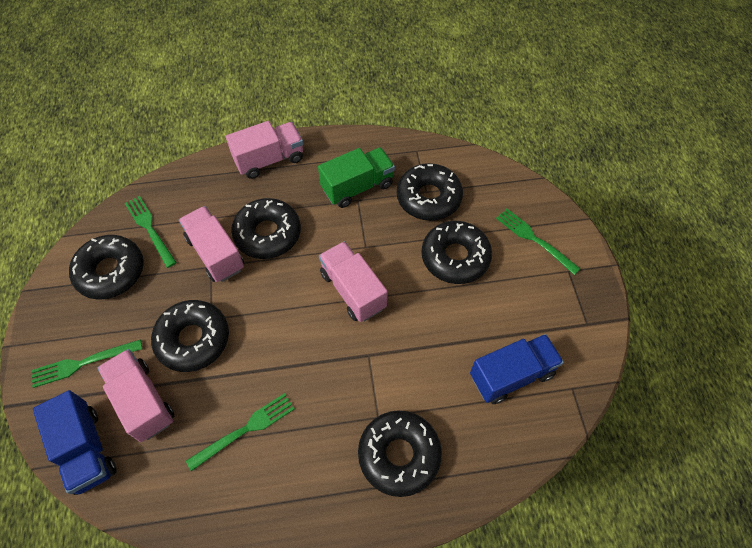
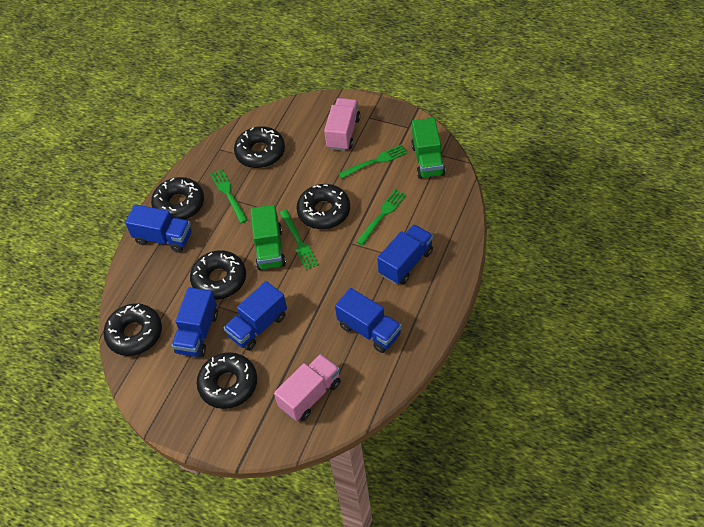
blue truck: [33,390,117,495] [470,334,564,404] = 2 -> [125,204,192,253] [172,287,218,357] [224,281,287,351] [335,288,402,353] [377,225,433,284] = 5
green truck: [318,147,395,208] = 1 -> [251,205,286,270] [411,118,445,179] = 2
pink truck: [97,349,174,442] [179,206,244,282] [226,121,303,179] [319,241,388,322] = 4 -> [274,354,341,421] [324,98,361,151] = 2

